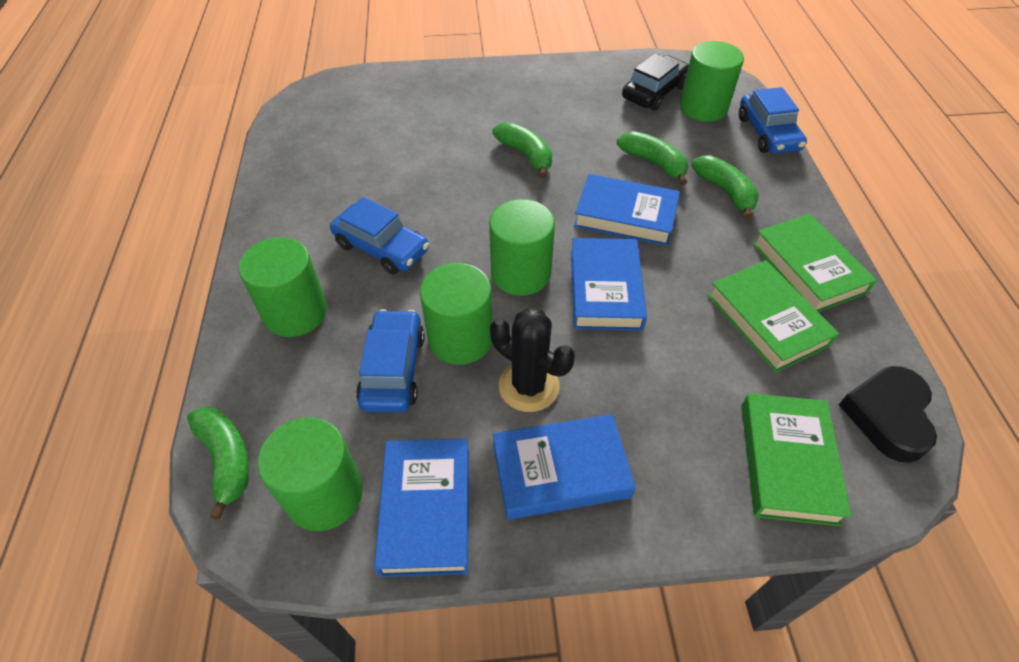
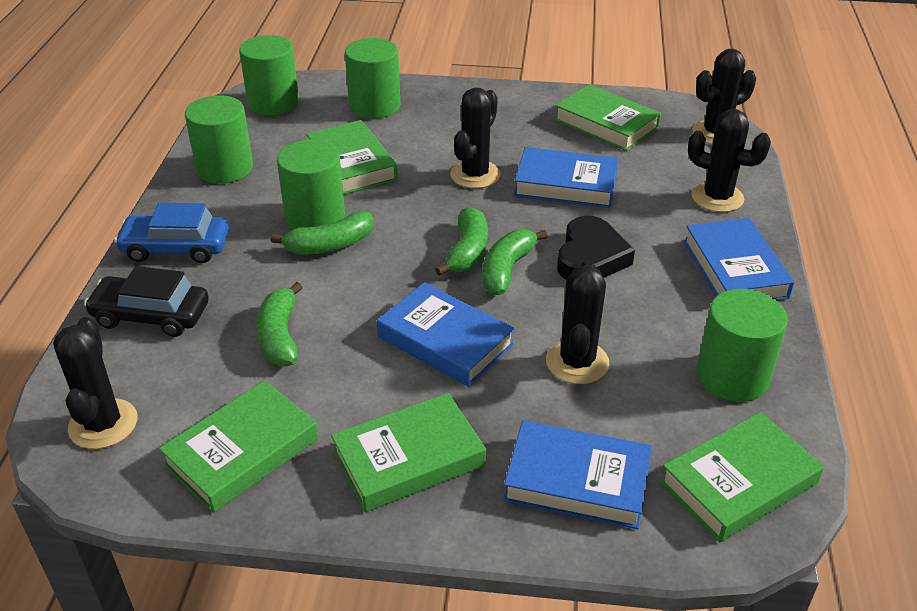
black cactus: [490,307,575,412] = 1 -> [53,317,137,449] [450,88,501,189] [546,260,609,384] [688,109,771,212] [693,49,756,144] = 5
blue car: [330,197,429,274] [356,309,425,413] [739,87,807,154] = 3 -> [114,203,229,263] = 1
green book: [708,260,839,372] [742,393,852,526] [752,214,877,312] = 3 -> [159,380,319,513] [306,120,398,195] [331,393,486,512] [554,84,661,151] [660,412,824,542] = 5

